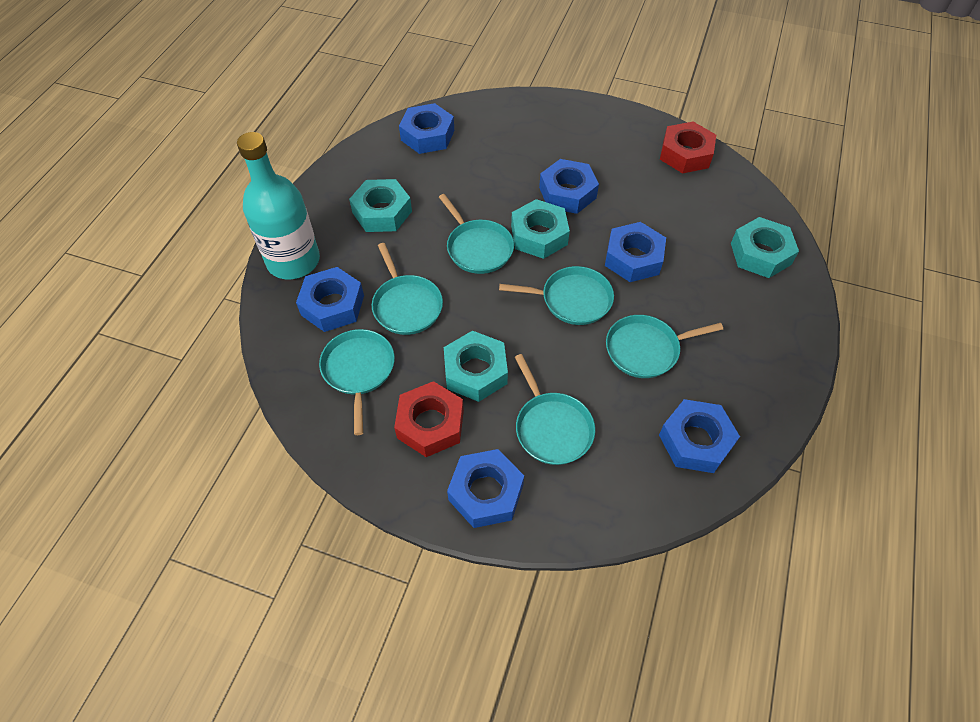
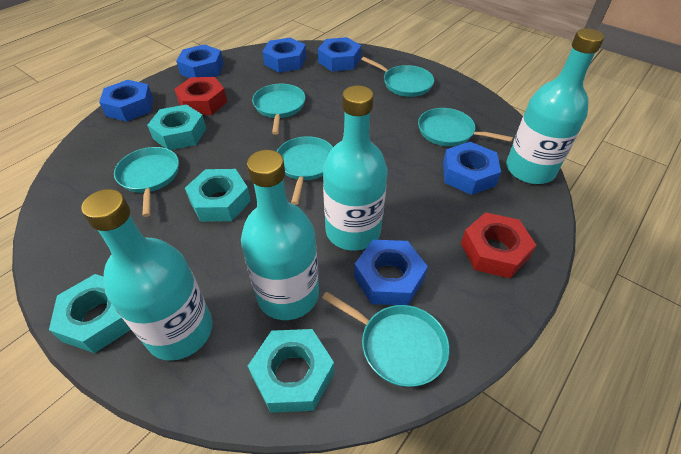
turquoise bottle: [237,132,320,279] = 1 -> [81,189,212,361] [241,150,319,320] [323,86,387,251] [506,28,604,184] = 4

